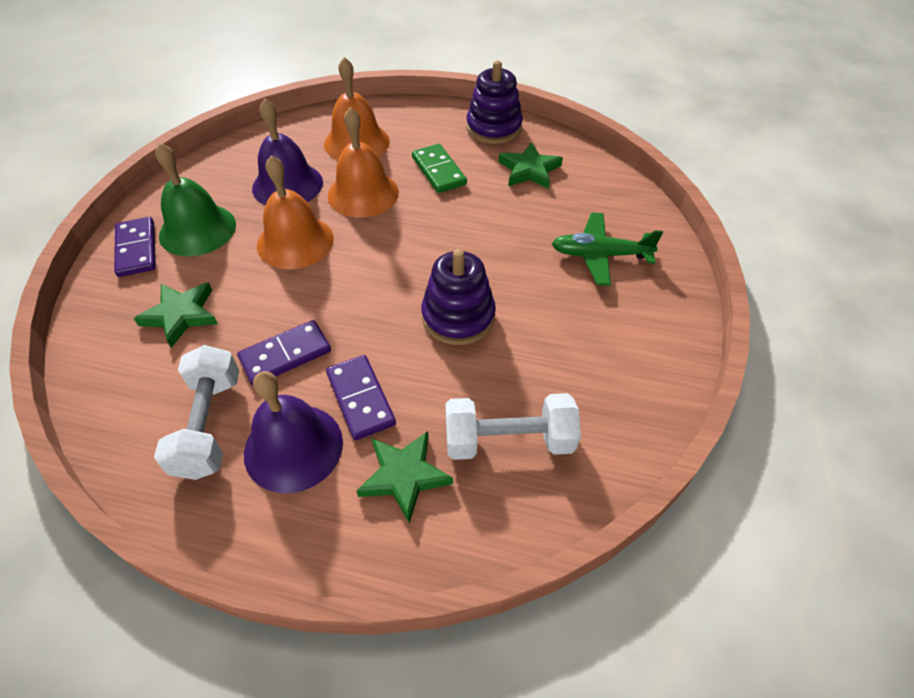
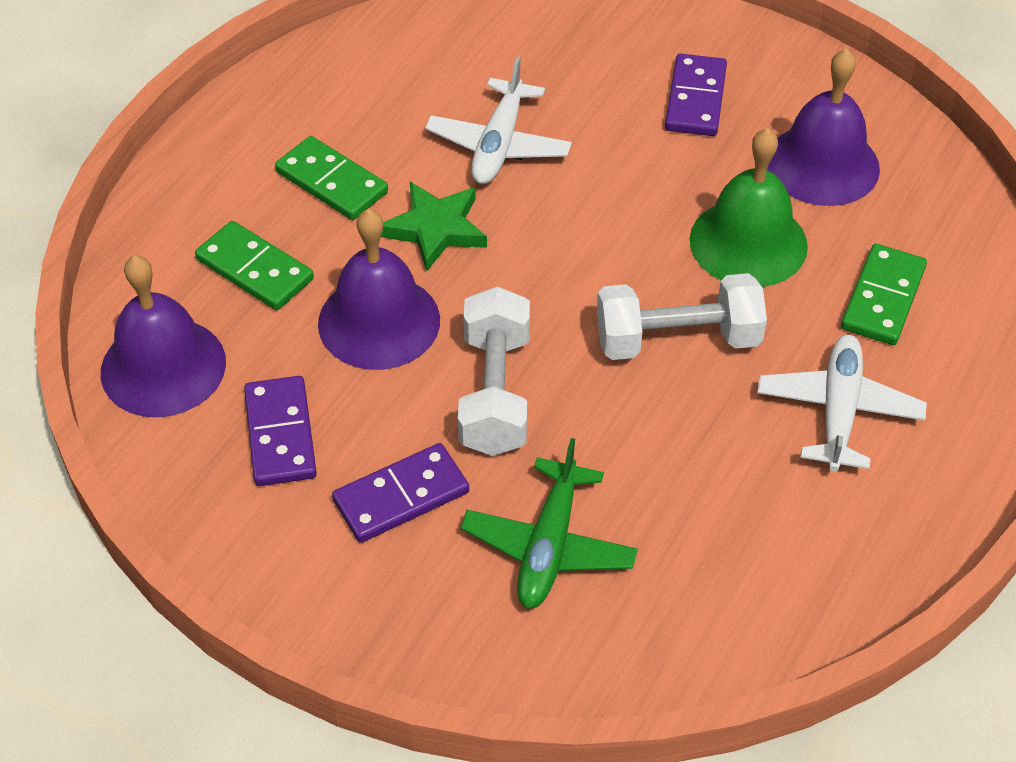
green domino: [412,144,467,193] = 1 -> [195,221,314,310] [275,136,388,220] [841,244,927,345] = 3
green star: [133,282,218,348] [357,431,453,523] [499,142,563,189] = 3 -> [381,182,487,271] = 1
orange bell: [257,155,334,269] [324,57,390,160] [328,107,399,218] = 3 -> none = 0
purple bell: [244,371,343,493] [252,98,323,205] = 2 -> [101,255,226,417] [318,209,440,370] [767,49,880,206] = 3
purple stacking toy: [421,249,496,345] [466,61,523,144] = 2 -> none = 0
white plane: none = 0 -> [425,56,572,184] [757,335,927,472] = 2

